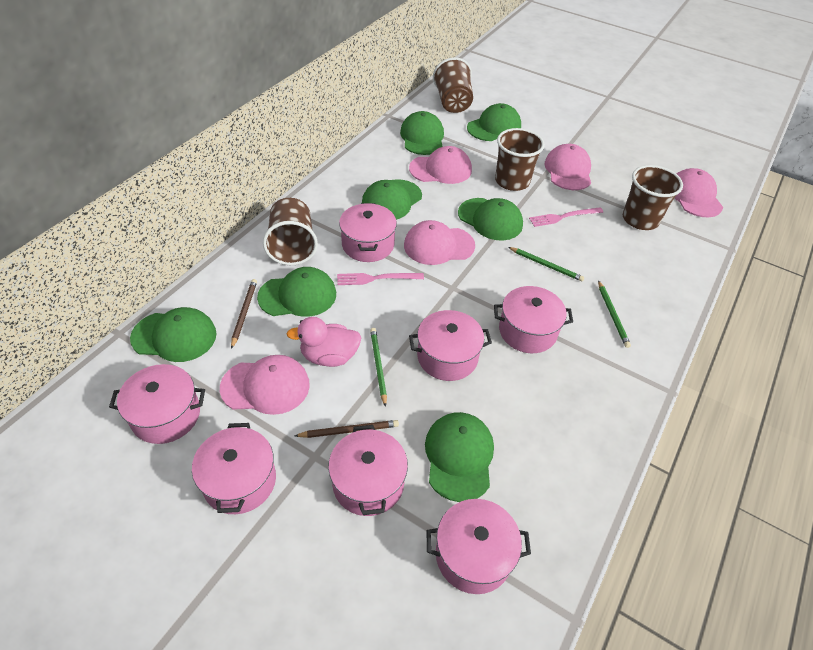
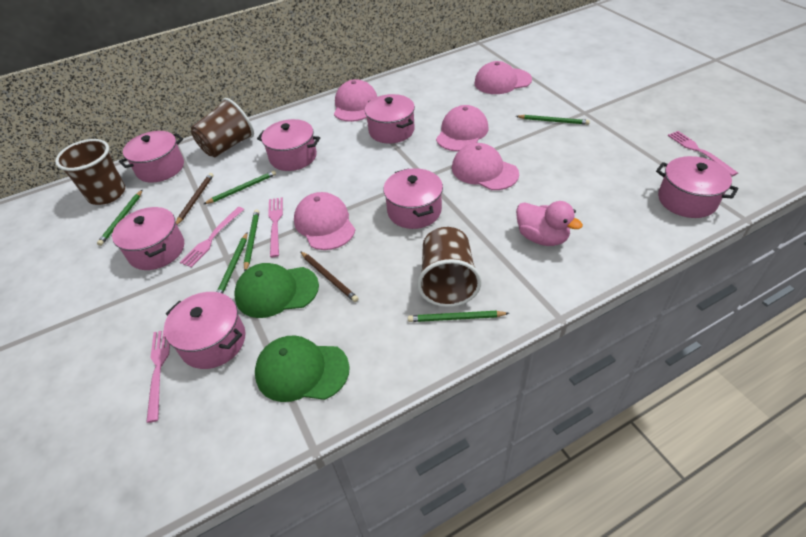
brown cup: [263,198,318,265] [433,57,473,113] [495,128,545,191] [623,165,683,230] = 4 -> [55,139,125,205] [191,98,254,157] [417,227,482,307] = 3
green cap: [130,307,217,362] [257,267,336,317] [362,179,422,220] [400,111,444,155] [425,412,494,502] [458,198,523,241] [467,103,521,141] = 7 -> [234,263,319,318] [255,336,350,402] = 2
green pencil: [370,328,387,407] [508,247,584,282] [598,280,631,348] = 3 -> [97,190,142,246] [204,170,276,204] [217,232,248,294] [244,209,259,271] [408,311,509,322] [516,115,590,125] = 6
pink fork: [337,273,424,285] [529,207,603,227] = 2 -> [146,330,170,423] [180,207,244,268] [268,197,283,257] [668,131,738,176] = 4

